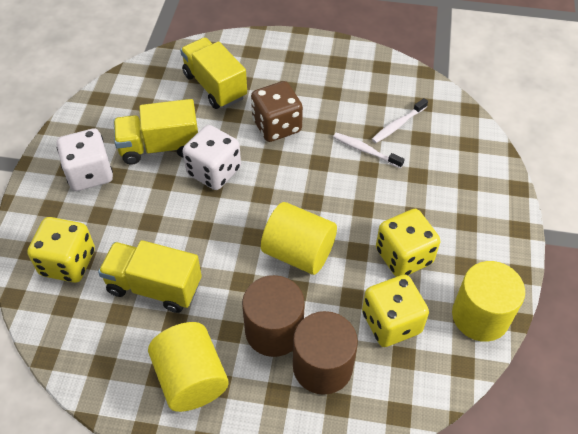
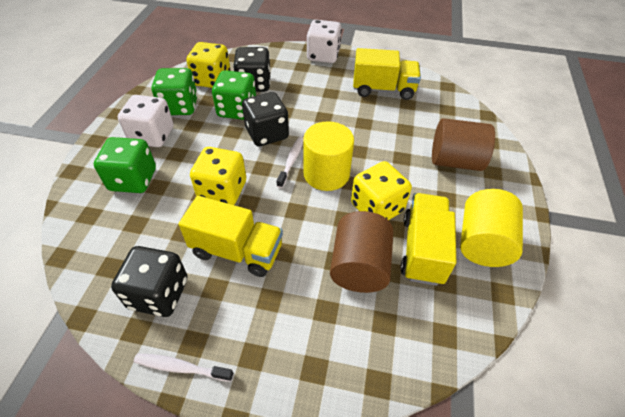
black dice: none = 0 -> [111,246,188,317] [233,47,271,92] [242,92,289,146] = 3
brown dice: [251,81,303,142] = 1 -> none = 0
green dice: none = 0 -> [94,137,156,193] [152,68,198,115] [212,70,256,120] = 3
yellow cylinder: [148,322,229,412] [261,202,337,275] [452,261,525,342] = 3 -> [303,121,354,191] [460,189,523,267] = 2

